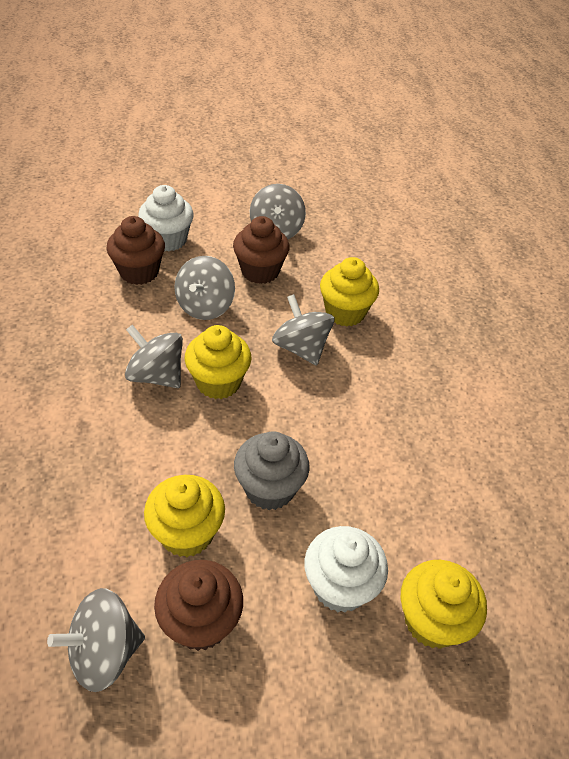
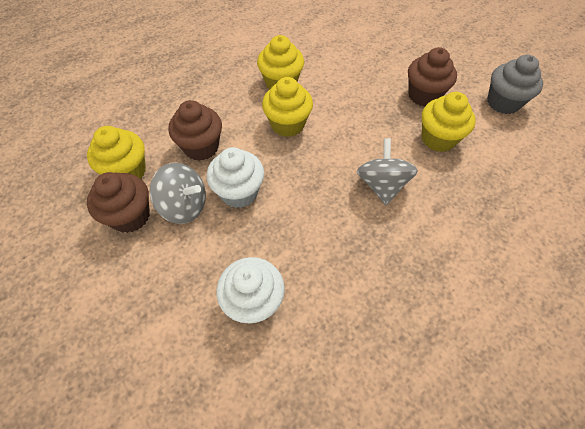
grey spinning top: [47,588,145,692] [125,325,183,388] [174,256,235,320] [250,184,306,239] [272,294,335,366] = 5 -> [150,162,206,224] [357,138,418,205] = 2

